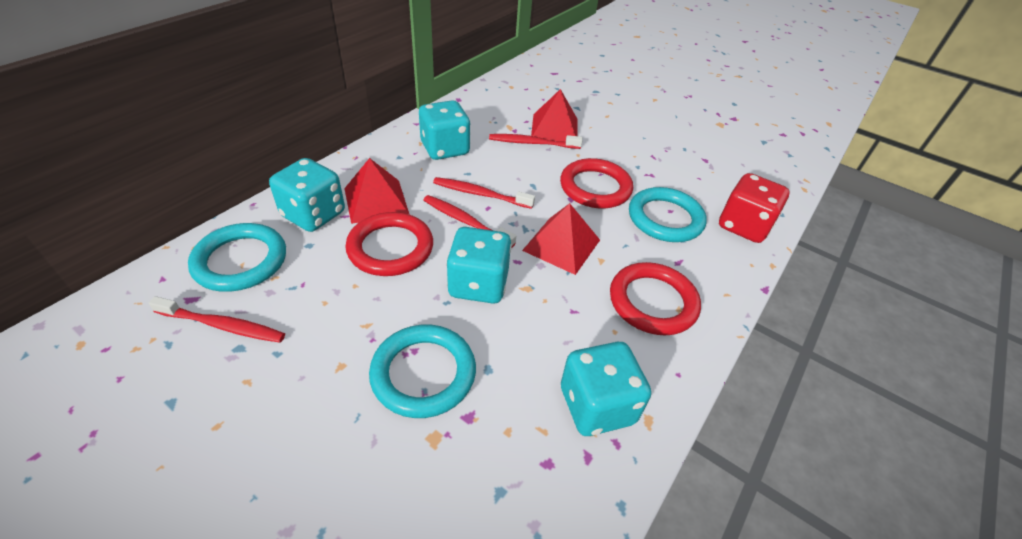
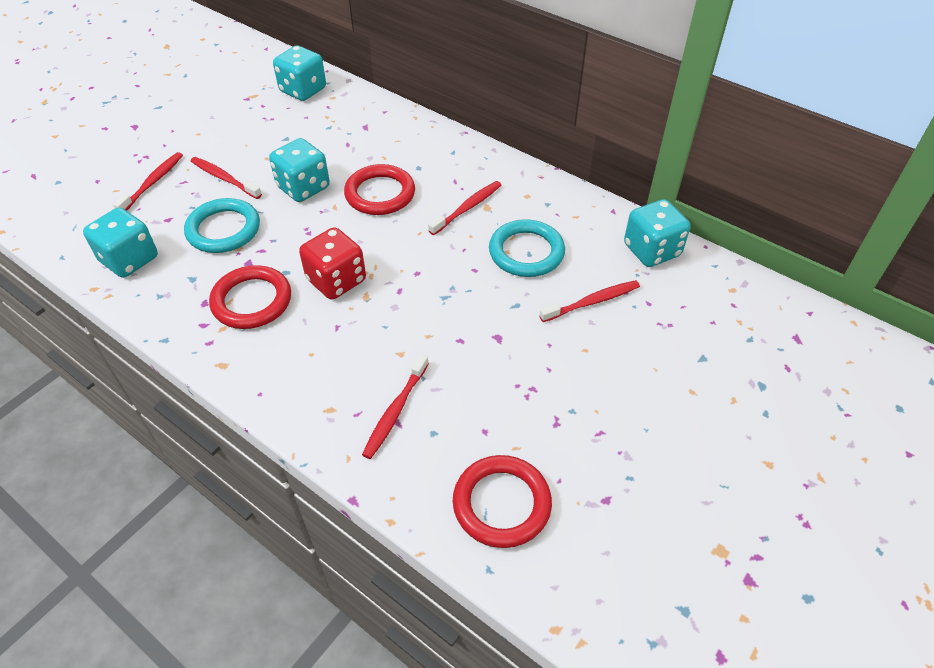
red pyramid: [344,158,409,224] [522,203,600,275] [531,89,578,141] = 3 -> none = 0
red toothbrush: [149,296,285,343] [424,195,516,247] [433,177,535,209] [489,134,583,149] = 4 -> [113,152,183,211] [191,157,262,199] [362,354,429,459] [428,181,501,235] [539,280,640,322] = 5
turquoise ring: [188,223,286,292] [369,325,476,418] [629,187,707,242] = 3 -> [184,198,260,253] [489,219,565,277] = 2

